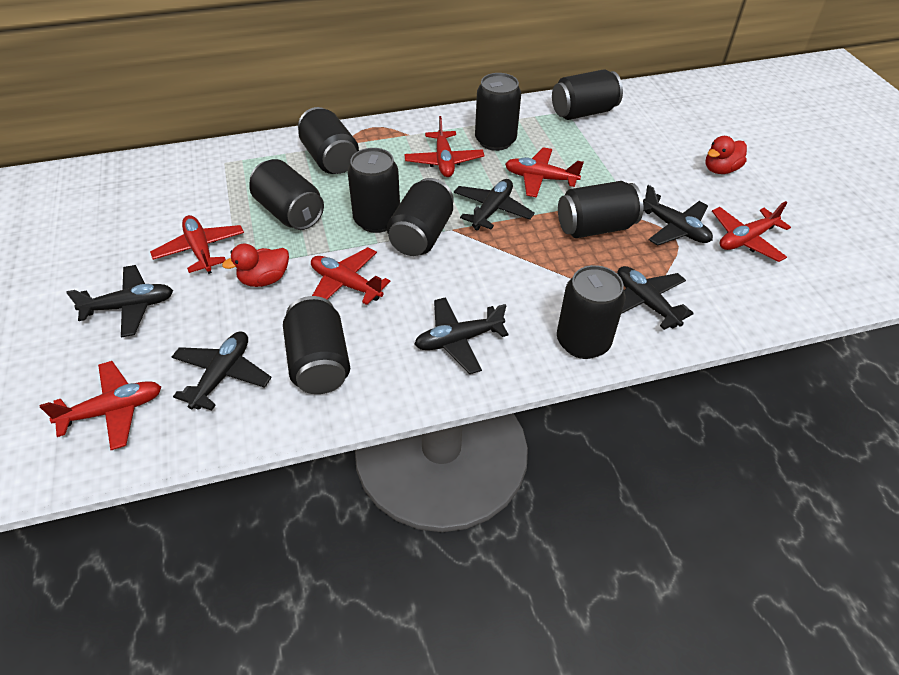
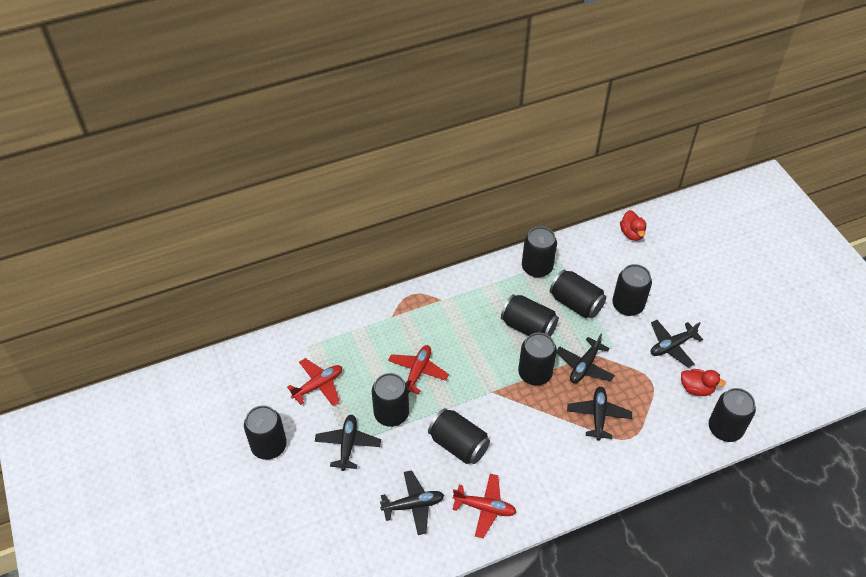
black plane: [66,265,173,337] [172,331,272,411] [414,297,509,374] [454,179,535,231] [617,266,694,330] [643,185,713,246] = 6 -> [315,415,381,471] [380,470,444,535] [557,333,615,383] [567,387,632,441] [651,320,703,368] = 5
red plane: [40,361,161,450] [150,215,244,274] [311,247,390,305] [404,116,484,177] [505,147,584,198] [712,201,791,262] = 6 -> [287,358,342,406] [388,345,449,394] [452,474,516,538] = 3

